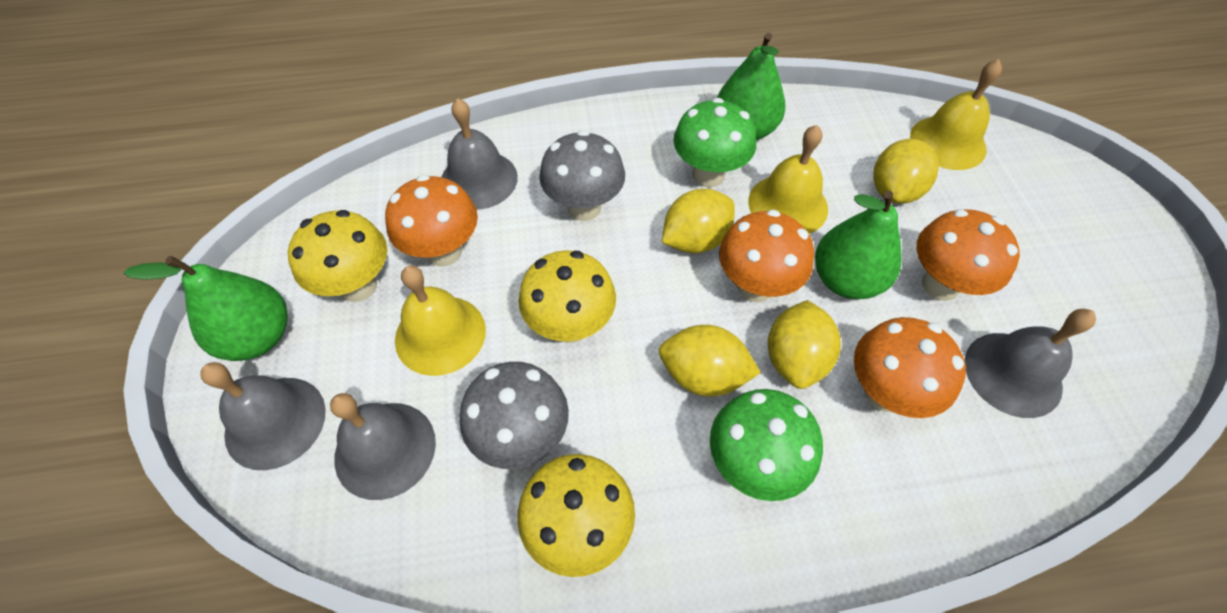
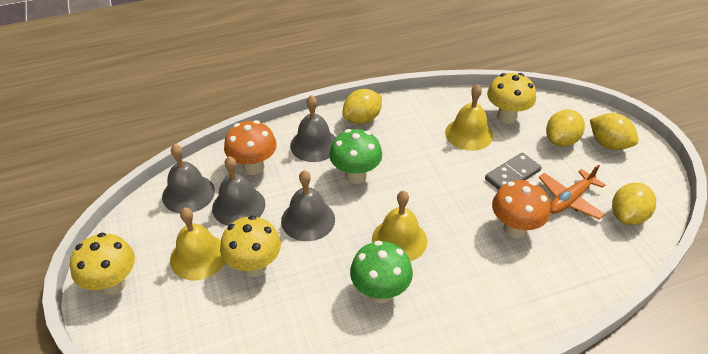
green pear: [123,256,288,361] [717,33,785,140] [815,191,902,299] = 3 -> none = 0
grey domino: none = 0 -> [485,153,542,190] = 1
grey mushroom: [460,362,569,469] [539,130,625,221] = 2 -> none = 0
orange mushroom: [385,175,478,267] [719,210,814,303] [854,317,966,418] [917,209,1020,301] = 4 -> [224,120,277,175] [492,180,551,238] = 2
orange plane: none = 0 -> [539,164,605,220] = 1

